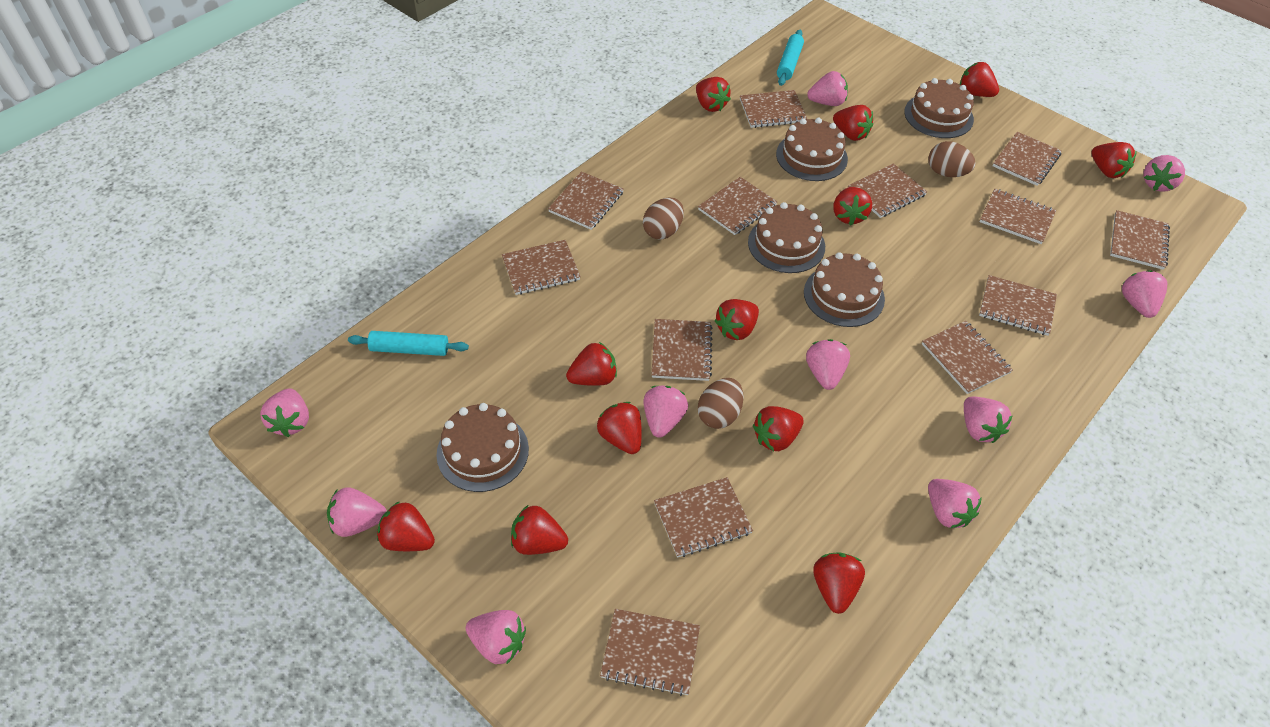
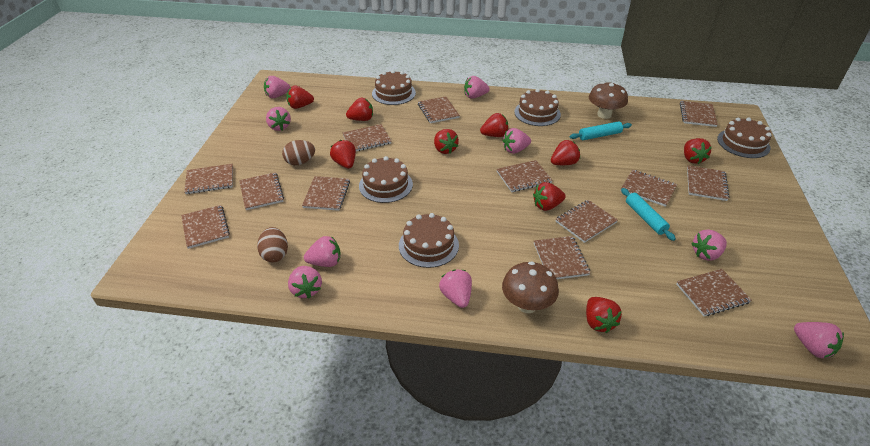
brown egg: [643,197,684,240] [698,378,744,429] [928,141,976,177] = 3 -> [257,227,288,263] [282,140,315,165] = 2
brown mushroom: none = 0 -> [502,261,559,313] [589,82,628,119] = 2
pink strawberry: [260,388,309,437] [327,487,387,537] [466,610,526,665] [644,386,688,438] [806,339,850,390] [807,71,848,106] [928,479,982,528] [964,396,1013,443] [1122,270,1167,318] [1144,155,1185,191] = 10 -> [264,76,290,98] [266,107,291,131] [288,266,322,299] [304,236,341,267] [439,269,472,308] [464,76,490,99] [502,128,531,154] [691,229,727,261] [794,322,844,358] = 9
red strawberry: [377,501,435,551] [511,505,568,555] [566,342,617,386] [597,402,642,454] [696,77,731,112] [715,299,759,340] [753,406,804,451] [813,552,865,614] [833,105,873,141] [833,187,872,226] [960,62,999,97] [1091,142,1137,178] = 12 -> [286,85,314,109] [330,140,356,168] [346,98,373,121] [434,129,459,154] [480,113,509,137] [533,182,566,211] [551,140,580,165] [586,297,622,333] [684,138,712,164] = 9

